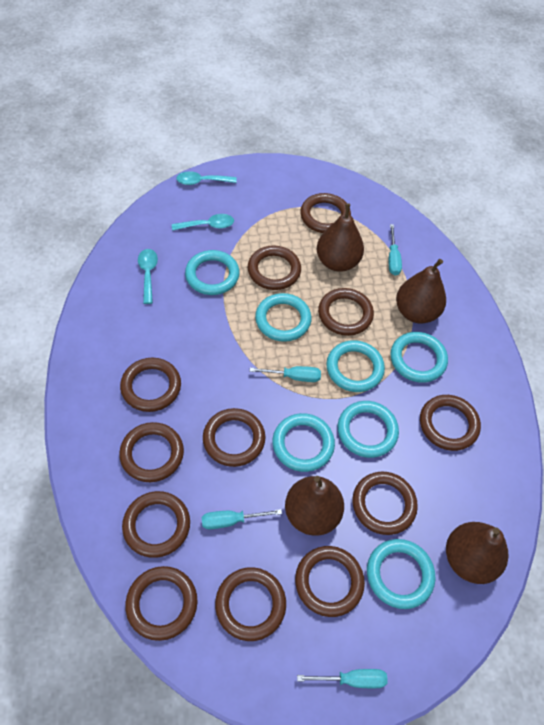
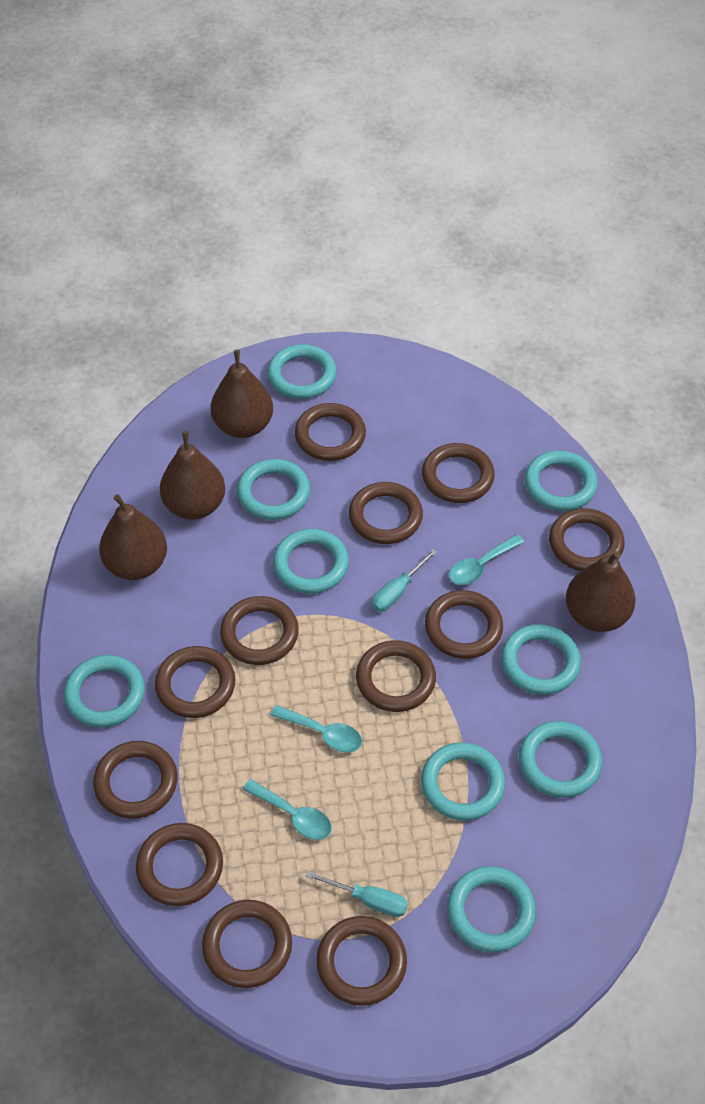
turquoise ring: [185,250,240,295] [255,293,312,342] [272,413,335,472] [326,340,385,392] [338,401,399,458] [367,539,435,609] [390,332,448,383] = 7 -> [64,655,145,727] [237,459,310,520] [267,344,337,399] [273,529,349,594] [421,742,505,821] [447,866,536,952] [501,624,581,695] [519,721,603,798] [524,451,598,511] = 9
turquoise screwdriver: [202,509,282,529] [250,366,321,382] [297,669,388,688] [389,224,402,275] = 4 -> [305,871,408,917] [372,549,437,612] = 2

